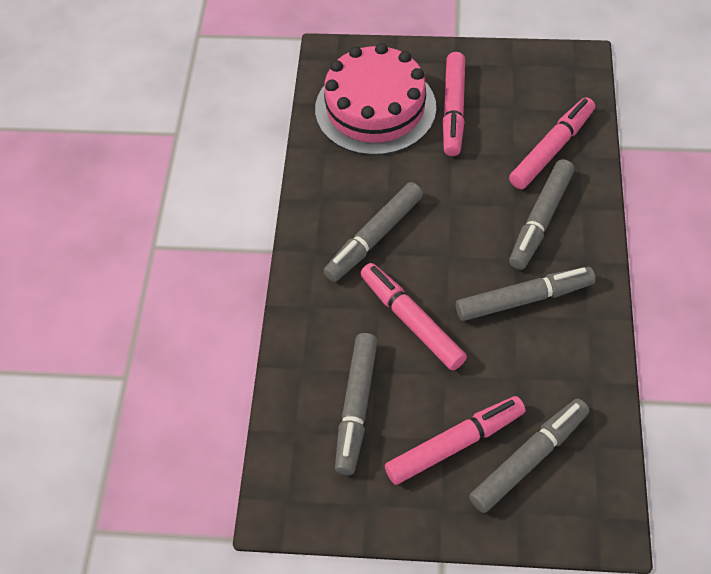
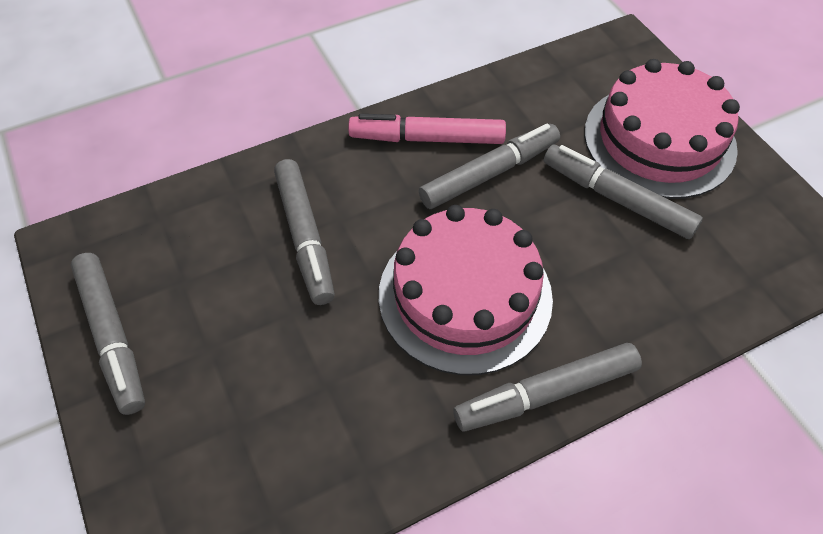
pink cake: [315,43,436,155] = 1 -> [379,205,553,375] [584,59,740,199] = 2
pink marker: [360,263,467,370] [385,396,525,485] [442,52,465,156] [509,97,595,189] = 4 -> [348,114,506,144] = 1

